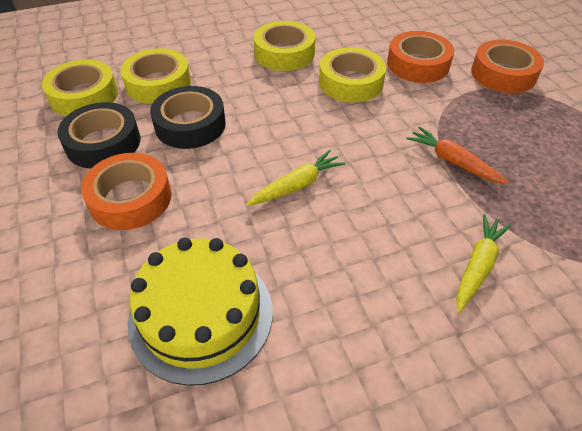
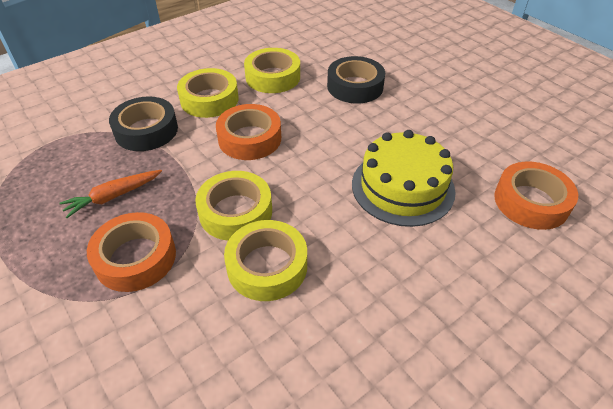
yellow carrot: [246,150,345,206] [456,214,512,313] = 2 -> none = 0

